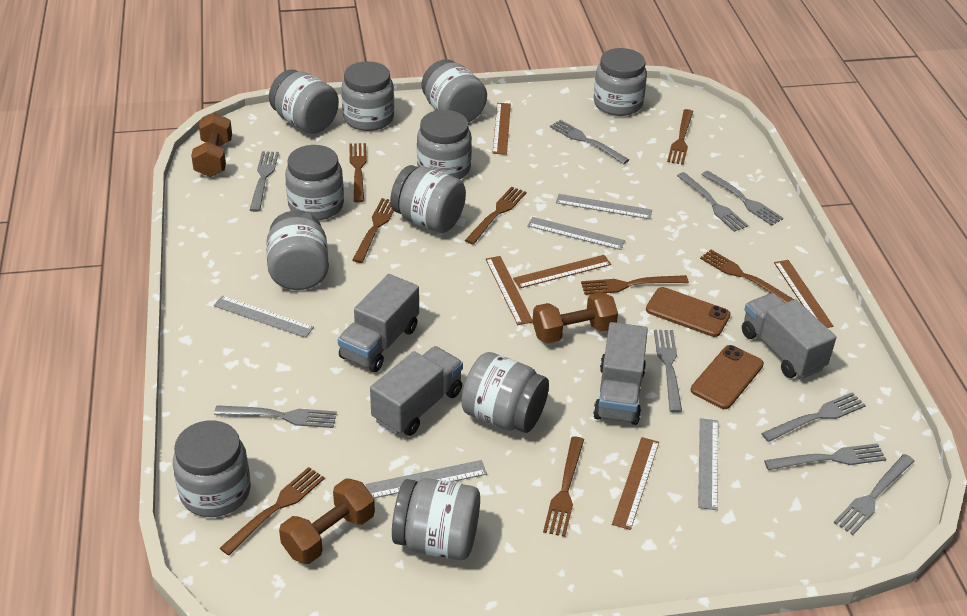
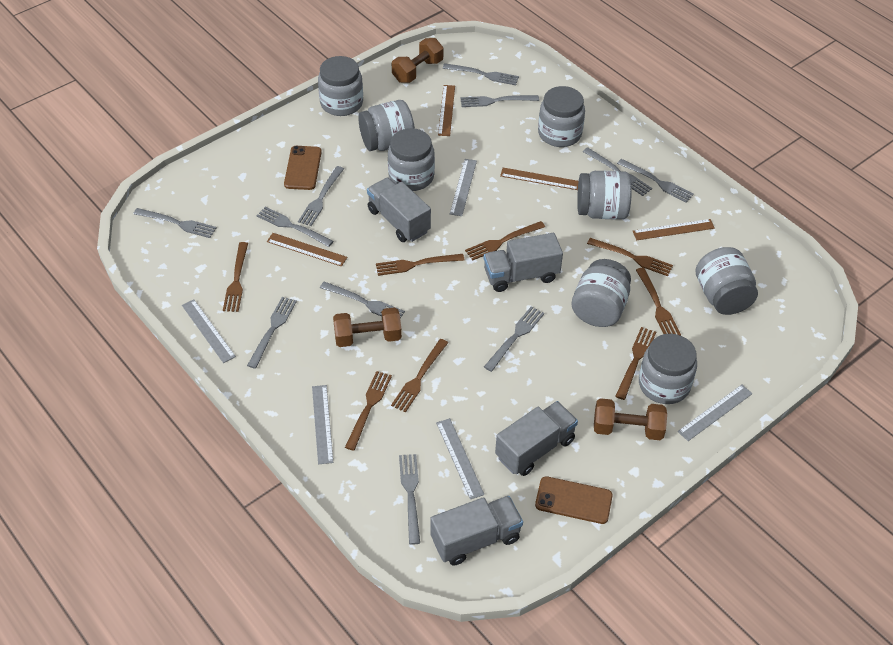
brown ruler: [486,256,533,325] [493,103,511,155] [513,255,611,289] [612,437,659,530] [774,260,833,328] = 5 -> [267,233,347,267] [438,85,455,136] [500,168,579,190] [633,219,715,240] = 4
grey fork: [214,405,337,428] [250,151,279,212] [550,120,629,164] [654,330,682,413] [677,172,748,232] [701,171,783,226] [761,392,866,442] [764,443,886,470] [834,454,914,535] = 9 -> [133,208,216,238] [247,297,297,369] [256,207,333,247] [298,166,344,226] [320,281,405,319] [399,454,420,545] [443,63,519,85] [460,95,539,107] [484,306,544,372] [583,147,652,196] [617,159,694,203] = 11
grey jar: [173,420,251,517] [266,210,329,290] [269,69,339,134] [285,145,344,220] [341,61,394,131] [390,165,466,233] [392,478,480,560] [417,110,472,179] [422,59,487,123] [461,352,549,433] [594,48,647,116] = 11 -> [318,56,363,116] [358,100,415,151] [388,128,435,191] [538,86,585,147] [572,259,631,327] [577,171,632,219] [639,334,697,404] [695,247,758,315] = 8

